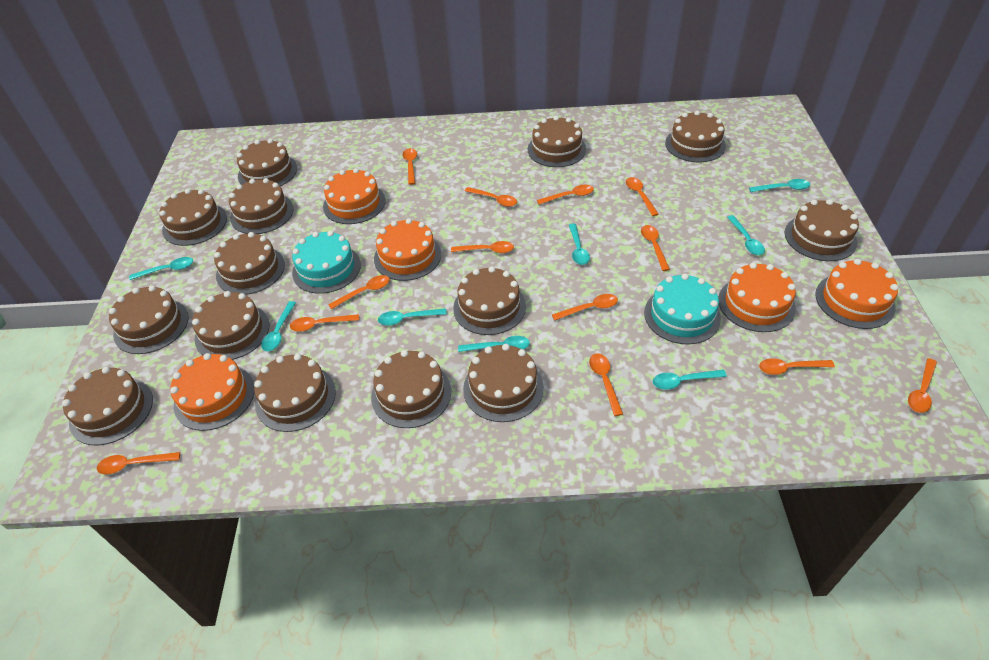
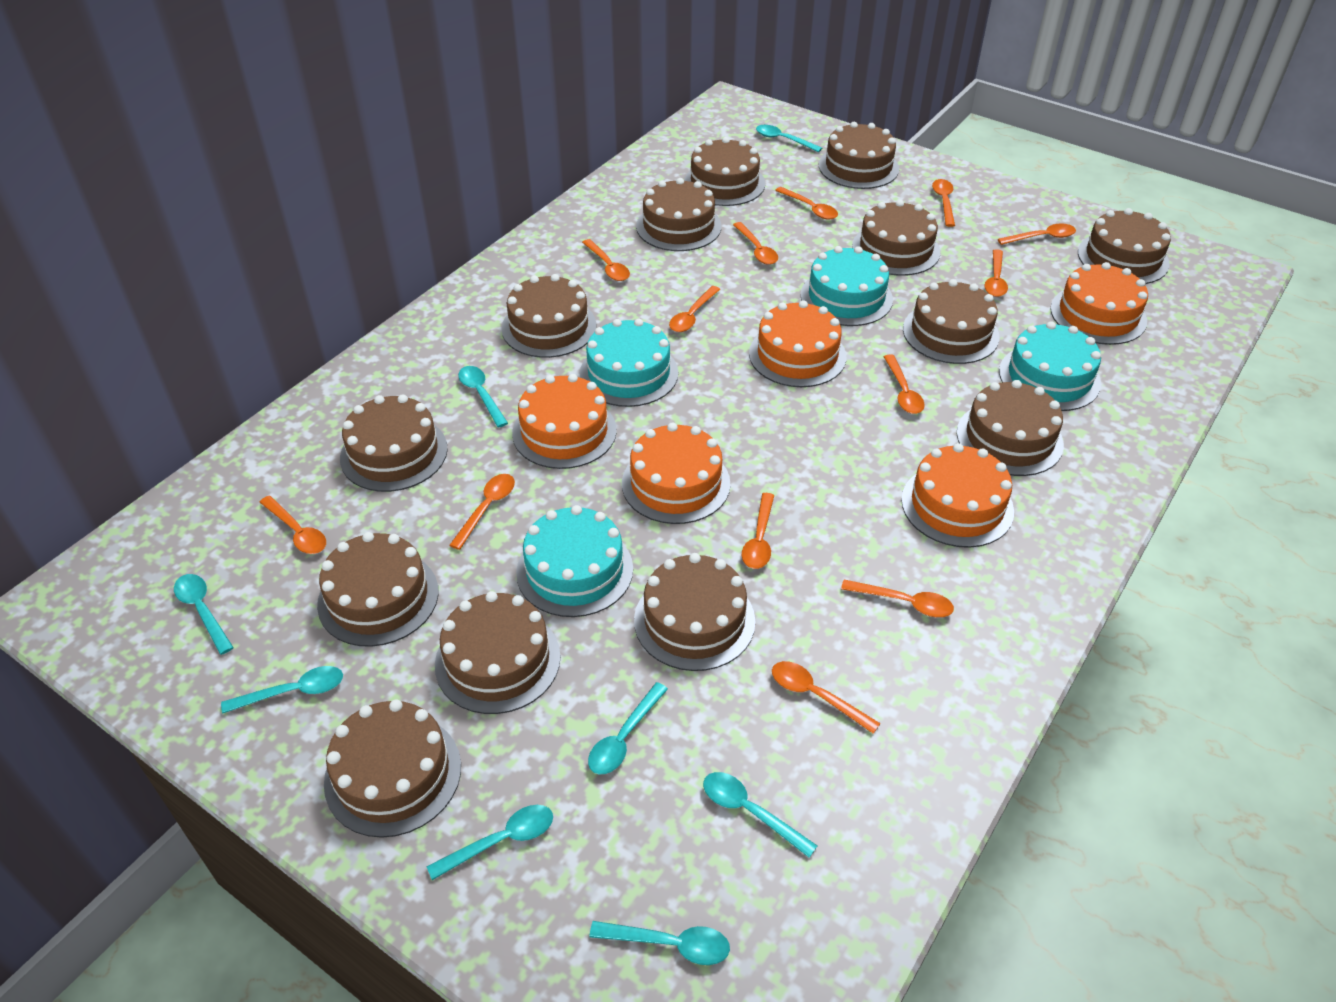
brown cake: [62,367,153,445] [109,285,189,354] [159,189,227,246] [192,291,270,360] [214,232,285,295] [229,178,294,234] [237,139,297,186] [254,354,336,432] [371,350,451,428] [453,266,526,335] [463,344,544,422] [528,116,586,167] [665,111,726,162] [785,199,859,261] = 14 -> [317,532,439,647] [324,699,461,838] [340,394,448,492] [435,591,560,714] [502,274,596,358] [634,553,755,671] [636,178,722,251] [684,137,765,206] [819,122,899,189] [852,200,940,276] [903,279,999,364] [957,380,1064,476] [1078,208,1171,284] = 13
turquoise cake: [292,231,361,294] [644,274,721,344] = 2 -> [516,505,633,617] [580,318,678,407] [800,246,893,326] [999,322,1101,411] = 4

